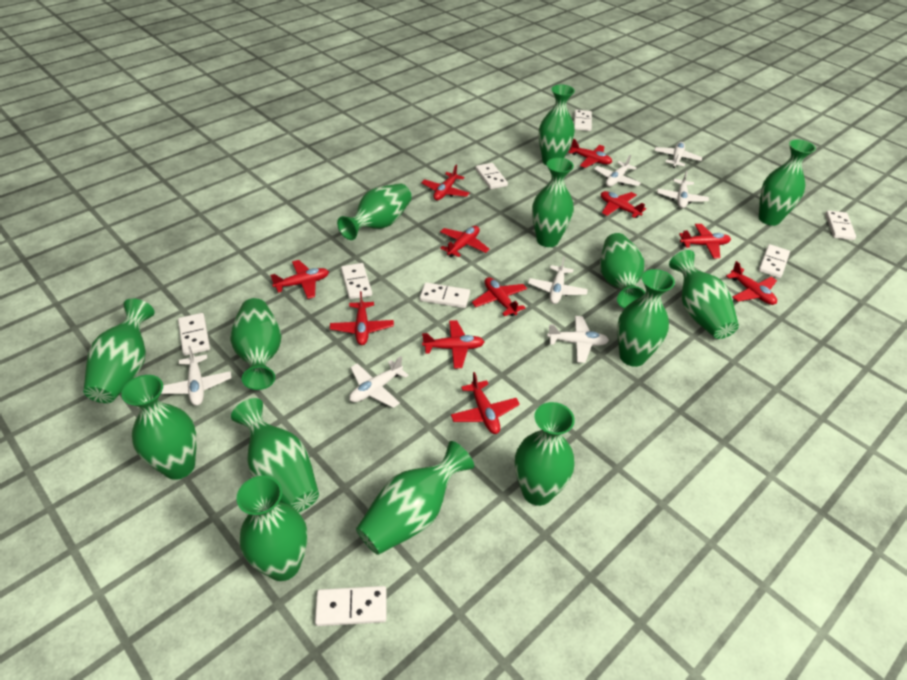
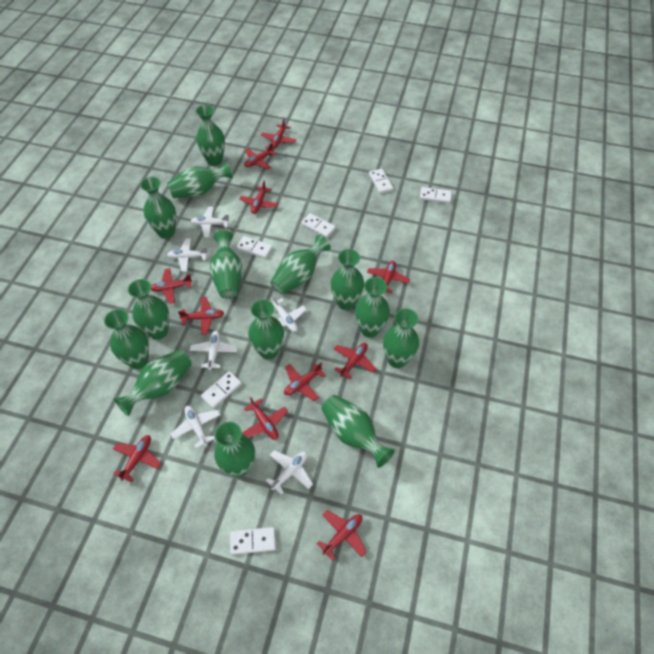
white domino: [178,313,210,356] [315,586,386,626] [341,263,372,299] [420,282,470,308] [476,163,508,189] [574,110,592,131] [759,244,790,278] [825,210,856,240] = 8 -> [201,371,242,409] [230,527,276,555] [237,236,273,259] [301,213,336,238] [369,169,393,194] [420,187,452,203] = 6
white plane: [161,346,231,406] [349,356,409,408] [528,256,588,304] [547,316,609,363] [594,155,641,187] [654,142,702,168] [657,171,709,208] = 7 -> [167,238,208,272] [171,406,220,448] [190,331,238,370] [191,207,230,237] [266,450,313,495] [273,295,307,332] = 6

